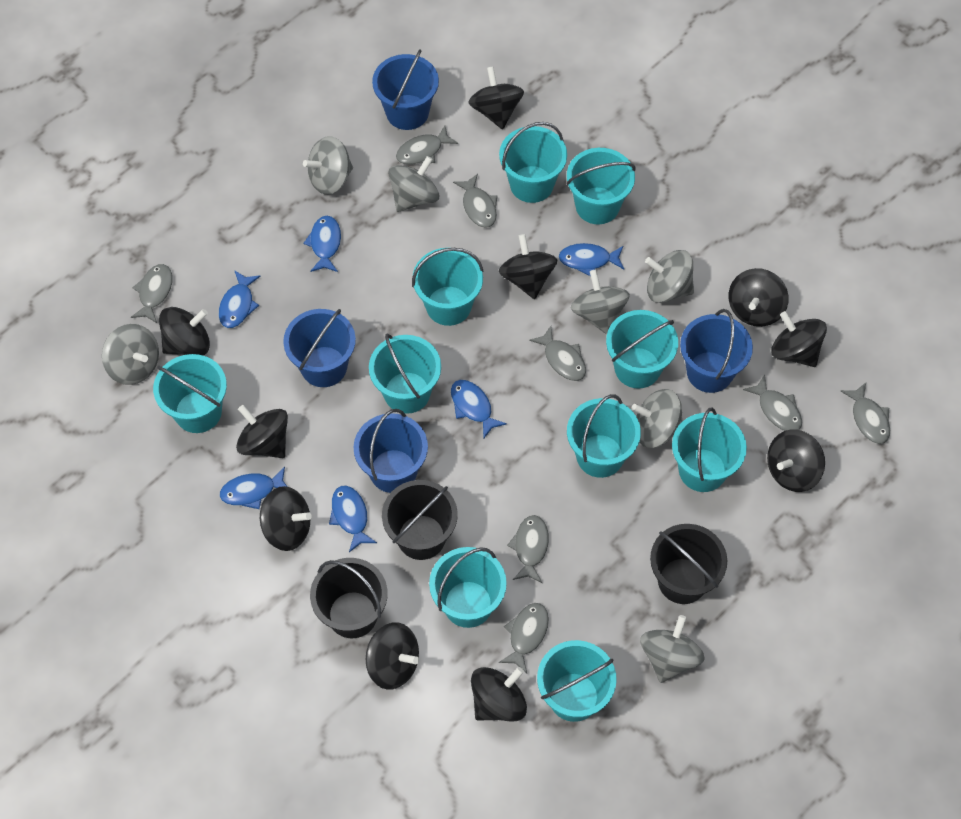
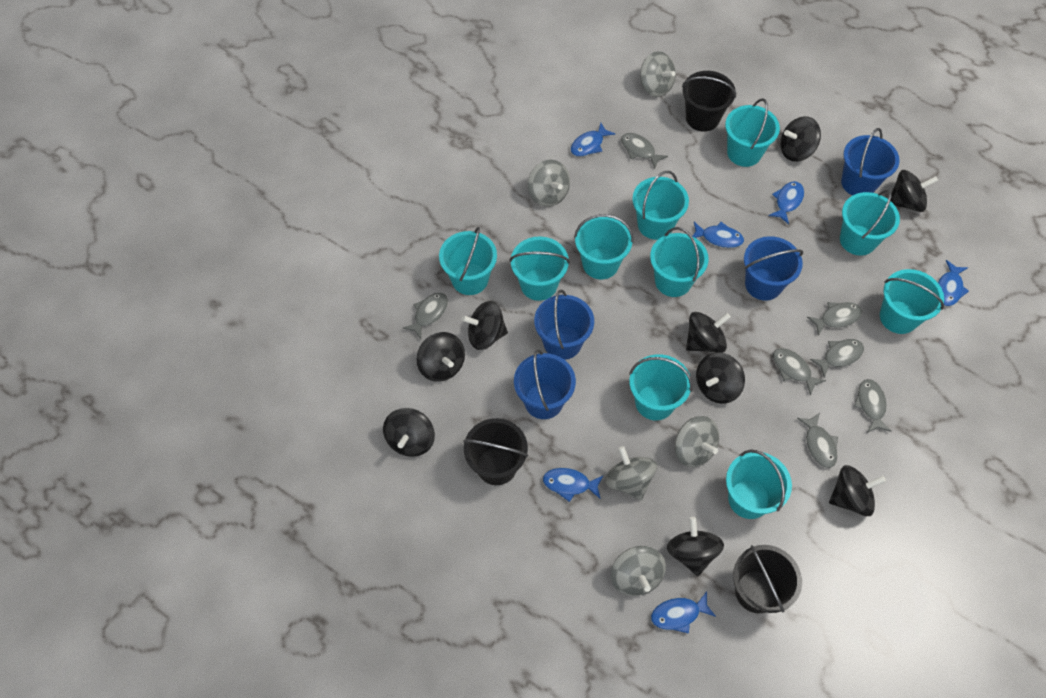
black spinning top: [159,307,210,355] [236,405,288,458] [260,486,312,551] [366,622,419,690] [468,66,524,129] [471,667,527,722] [499,234,557,299] [729,268,789,327] [767,429,825,492] [771,311,827,367] = 10 -> [383,408,435,457] [417,332,465,382] [461,301,508,350] [667,517,724,576] [686,312,731,353] [696,352,745,404] [780,116,821,162] [829,465,886,516] [890,170,938,212] = 9
grey fish: [131,264,173,323] [396,125,458,165] [453,174,497,228] [499,603,549,674] [507,515,549,583] [529,326,586,381] [743,375,802,431] [841,383,890,444] = 8 -> [403,293,448,339] [621,133,668,169] [773,348,826,395] [797,413,838,468] [807,302,862,336] [810,339,864,377] [854,379,891,433] = 7
grey spinning top: [102,324,159,385] [303,136,353,195] [388,156,439,212] [571,270,630,334] [631,389,683,448] [640,615,704,683] [645,250,694,303] = 7 -> [528,160,570,207] [605,446,657,500] [611,546,666,596] [640,51,676,97] [675,416,719,467] = 5

